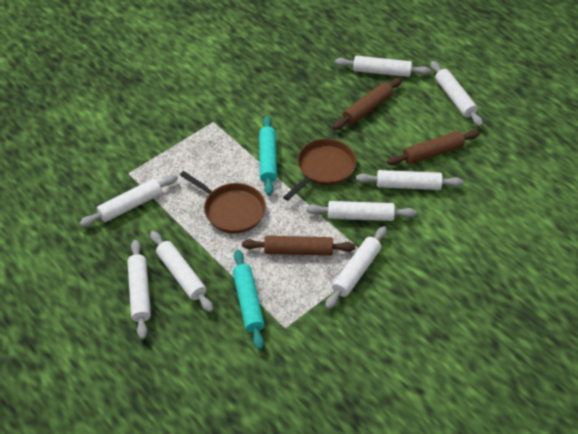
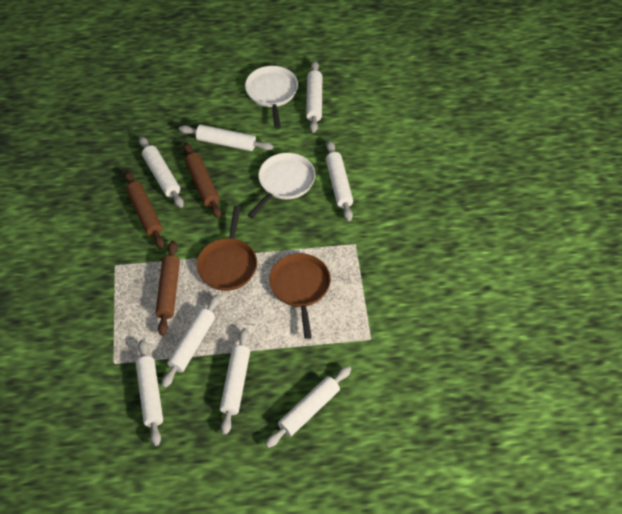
turquoise rolling pin: [233,249,265,350] [259,116,277,196] = 2 -> none = 0
white pan: none = 0 -> [245,66,298,129] [248,153,315,218] = 2

